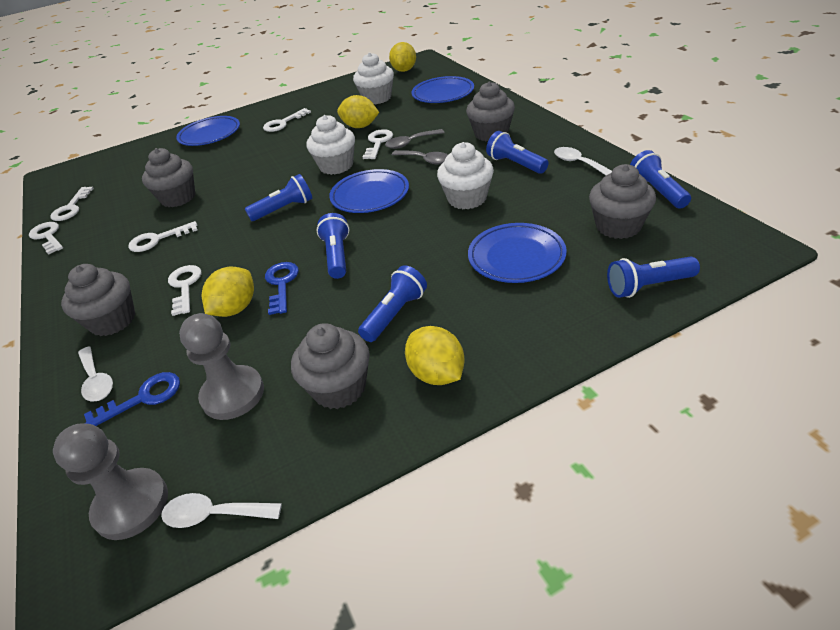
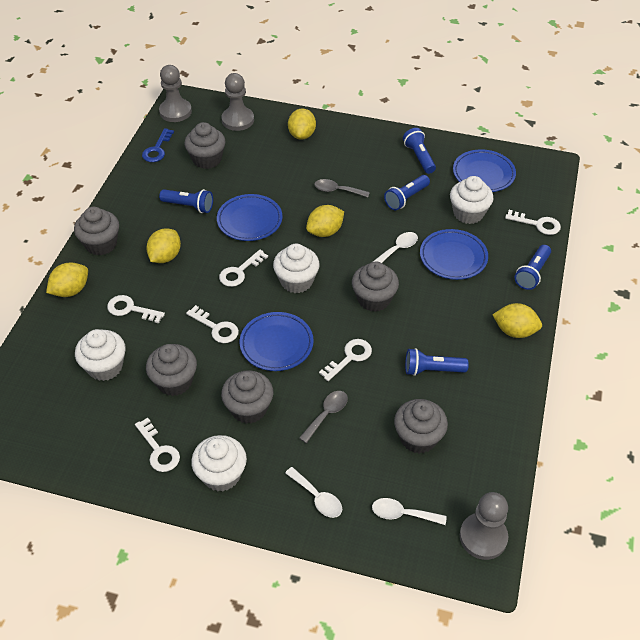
blue flashlight: [245,174,312,221] [316,213,349,279] [358,265,427,342] [486,131,548,174] [607,257,700,298] [630,150,691,209] = 6 -> [159,189,213,213] [384,175,430,210] [403,128,436,174] [405,348,469,376] [514,245,551,290] = 5
blue key: [84,372,180,426] [265,262,299,315] = 2 -> [142,128,174,162] = 1
grey cupcake: [61,264,135,336] [142,148,195,207] [291,323,370,409] [466,81,515,141] [589,164,656,239] = 5 -> [74,207,119,255] [146,344,197,396] [184,122,226,169] [221,370,273,424] [352,262,399,312] [394,399,448,454] = 6
grey pawn: [53,424,168,540] [179,313,264,420] = 2 -> [159,65,192,122] [222,73,254,131] [460,492,508,560] = 3
white cupcake: [306,115,355,175] [353,52,394,104] [437,142,494,209] = 3 -> [75,329,126,381] [191,435,247,492] [273,244,319,293] [450,176,493,224] = 4
yellow lemon: [202,267,254,317] [337,95,379,128] [389,42,416,72] [405,326,465,385] = 4 -> [46,262,88,297] [146,228,181,263] [288,109,316,140] [306,205,344,237] [492,303,542,338] = 5

